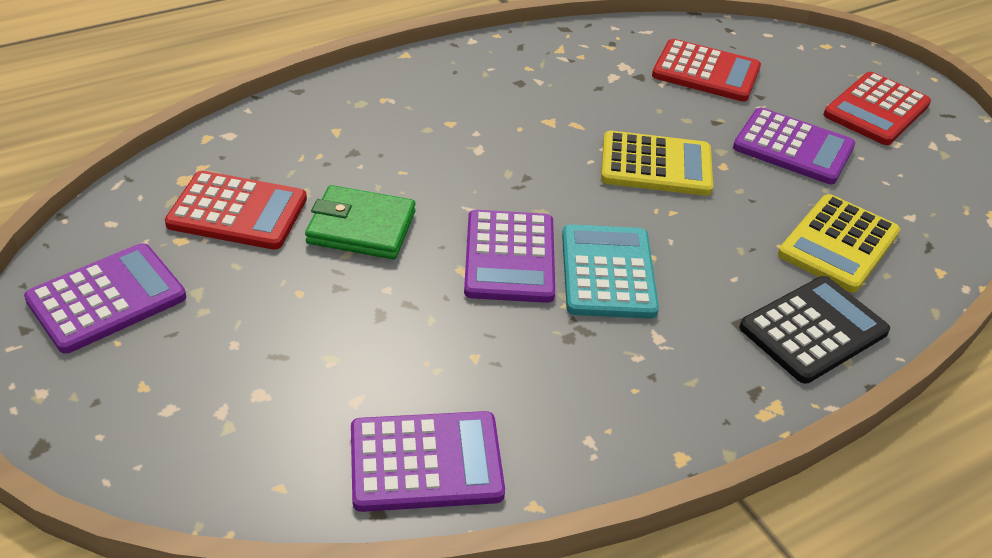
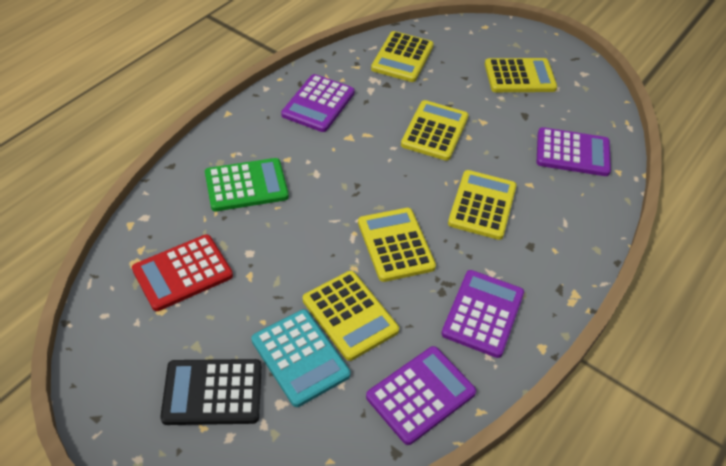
green calculator: none = 0 -> [205,158,289,211] = 1
green wallet: [305,185,415,259] = 1 -> none = 0
red calculator: [165,171,307,250] [652,39,761,101] [823,72,931,145] = 3 -> [132,234,233,311] = 1
yellow calculator: [601,131,713,196] [778,194,900,293] = 2 -> [303,271,399,361] [358,208,436,282] [371,31,434,82] [401,100,469,161] [448,170,517,240] [485,58,557,92] = 6

